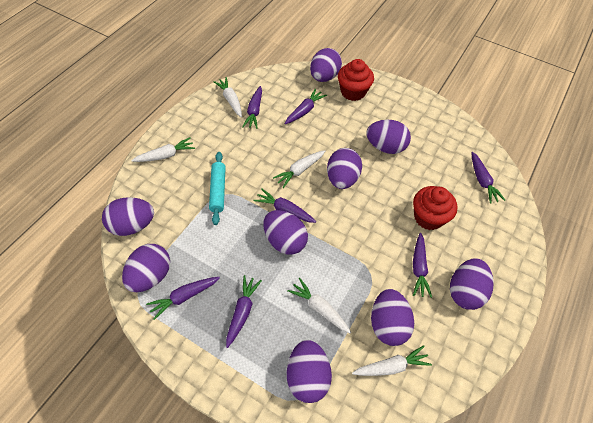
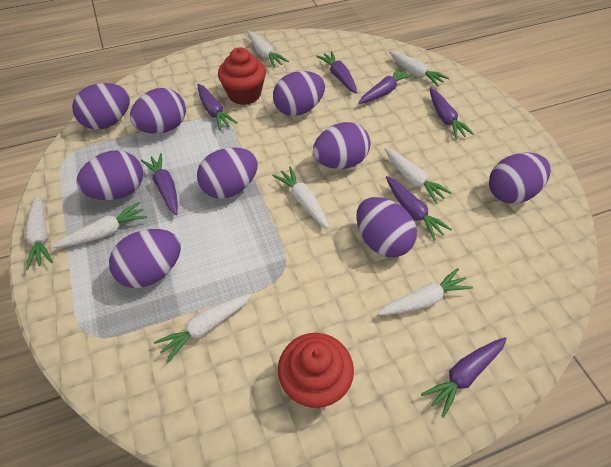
turquoise rolling pin: [209,152,226,225] = 1 -> none = 0
white carrot: [131,137,195,162] [213,77,242,117] [273,150,325,188] [287,278,351,334] [352,345,432,376] = 5 -> [26,195,53,270] [52,202,147,248] [154,293,252,363] [247,31,289,68] [272,166,329,229] [378,268,473,315] [385,148,452,204] [389,51,449,87] = 8

